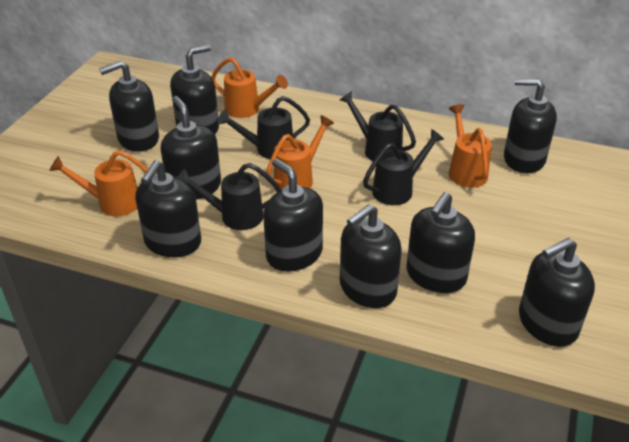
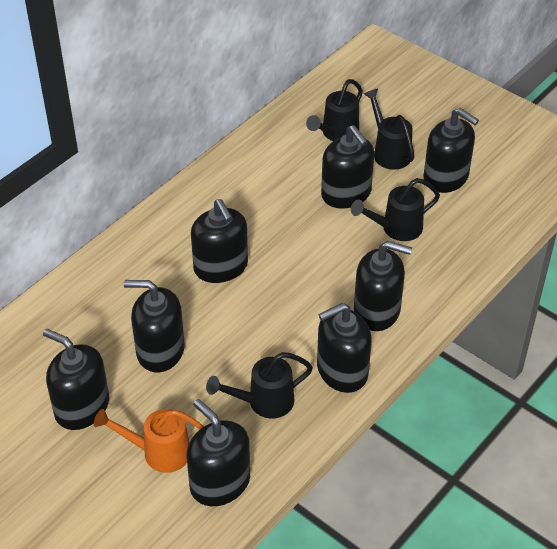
black soap dispenser: [99,61,159,152] [135,160,201,257] [161,96,221,200] [170,45,219,134] [263,158,323,271] [340,204,402,308] [406,192,475,293] [504,78,557,173] [519,238,595,347] = 9 -> [43,329,109,430] [124,280,185,372] [187,399,250,506] [191,199,248,283] [317,303,372,393] [321,125,374,209] [354,241,412,331] [424,108,479,193] = 8
orange watering can: [49,150,148,216] [211,57,288,118] [266,115,334,190] [449,104,492,188] = 4 -> [94,409,204,473] = 1

